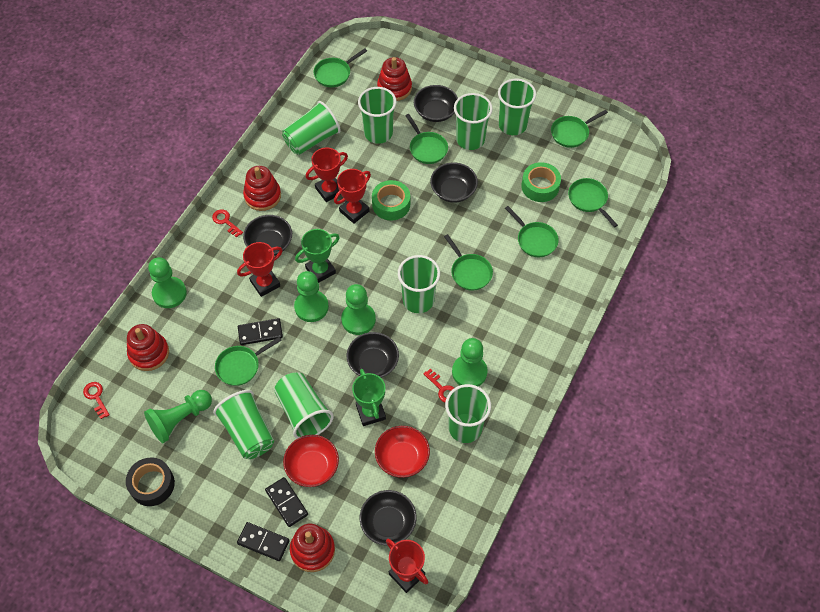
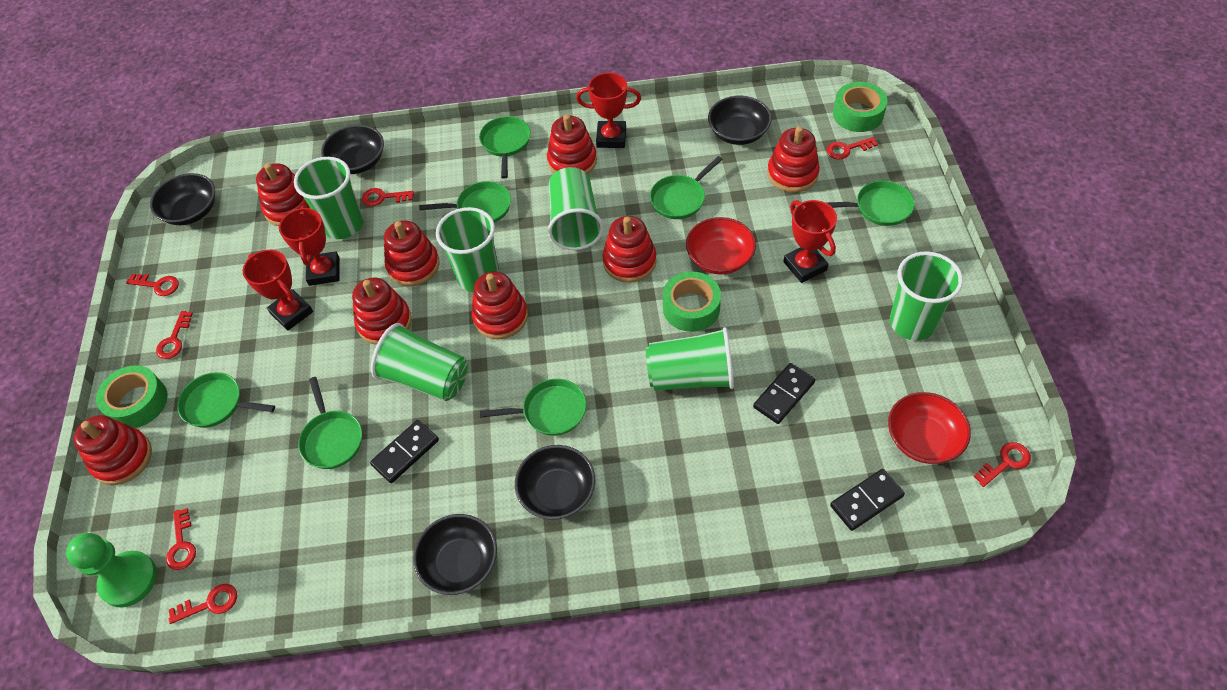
black tape: [126,457,175,506] = 1 -> none = 0
green cup: [213,390,274,459] [274,372,334,439] [282,101,340,155] [358,87,396,144] [398,255,440,313] [445,384,491,443] [454,93,493,150] [498,79,536,135] = 8 -> [294,157,363,239] [371,323,468,401] [436,207,499,292] [548,167,604,250] [646,327,734,391] [890,251,963,341] = 6
green pawn: [144,390,212,443] [148,257,187,308] [294,271,329,322] [341,284,376,335] [452,338,488,386] = 5 -> [66,533,157,607] = 1
green tape: [372,180,410,221] [522,162,561,202] = 2 -> [96,365,168,428] [663,271,721,332] [833,82,887,132] = 3
green trophy: [295,229,340,283] [352,369,386,426] = 2 -> none = 0
red key: [83,382,110,419] [212,209,243,238] [423,368,454,402] = 3 -> [126,274,179,296] [156,311,193,359] [166,508,196,570] [168,584,237,624] [362,188,414,206] [827,137,878,159] [974,442,1031,487] = 7
red stacking toy: [127,324,169,371] [243,166,281,211] [290,524,335,572] [377,57,412,101] = 4 -> [73,415,152,485] [256,163,311,226] [352,277,412,345] [384,221,440,286] [471,272,528,339] [547,114,597,174] [602,216,657,283] [767,126,820,192] = 8

